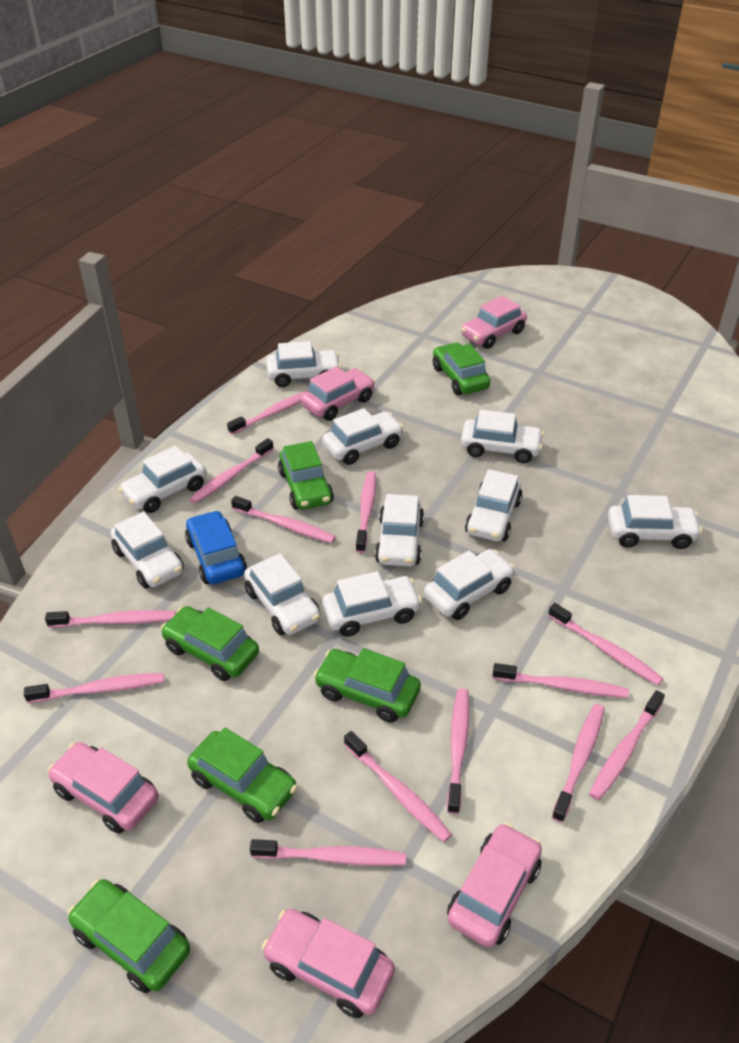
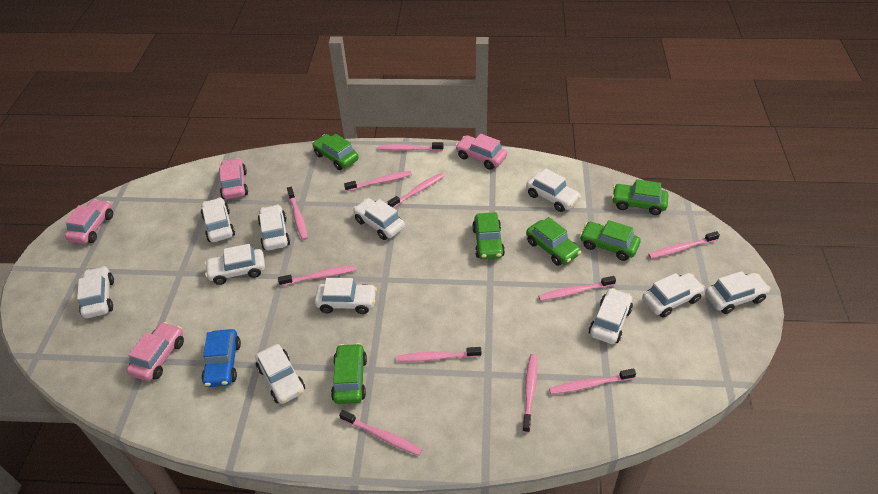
pink car: [48,742,159,834] [261,909,395,1018] [301,366,375,421] [447,823,542,948] [461,296,527,349] = 5 -> [65,199,113,244] [126,322,184,381] [219,158,248,199] [455,134,507,170] = 4
pink toothbrush: [24,673,164,703] [45,610,176,628] [189,438,274,504] [227,391,308,435] [231,496,336,543] [250,839,406,866] [344,731,452,842] [356,471,376,553] [447,688,469,814] [493,663,629,698] [548,603,663,685] [552,704,605,823] [589,690,665,801] = 13 -> [278,265,356,286] [287,187,308,240] [339,410,422,456] [344,171,412,192] [378,142,443,151] [388,173,445,208] [396,347,482,362] [522,354,537,433] [538,276,616,301] [549,369,636,394] [648,231,720,259] = 11

